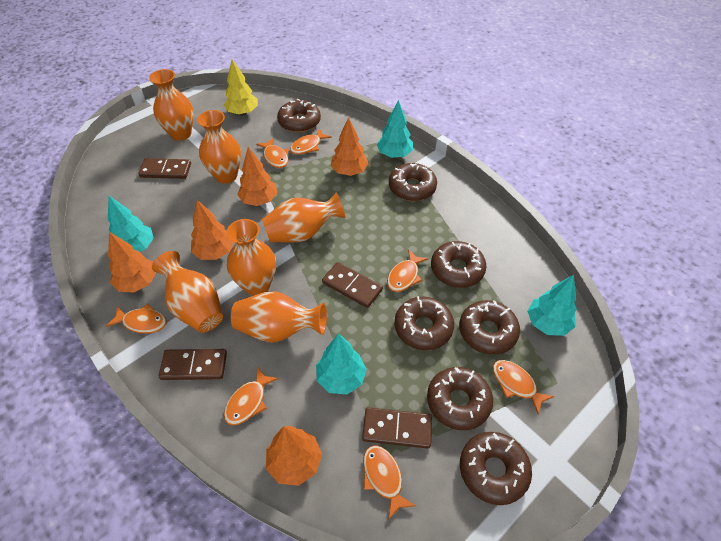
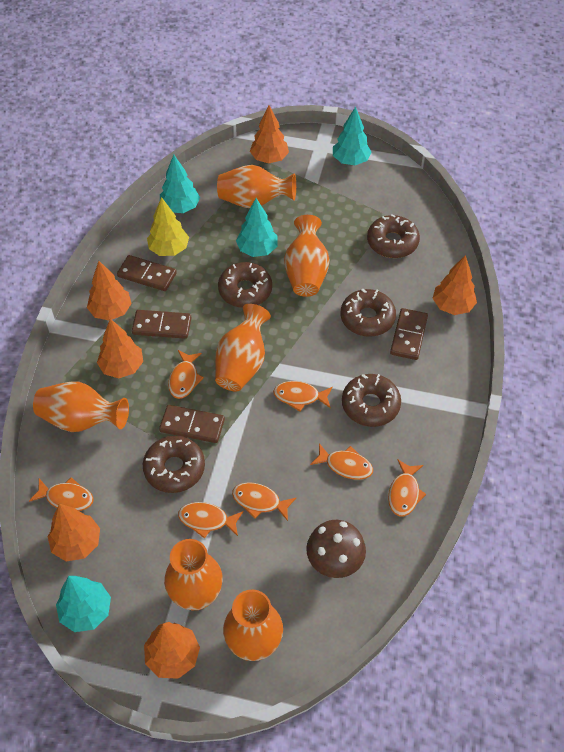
brown donut: [277,99,321,133] [389,163,437,201] [394,296,454,350] [427,367,493,430] [431,241,487,288] [459,300,520,355] [460,432,532,505] = 7 -> [143,436,205,493] [218,262,272,308] [340,289,396,337] [342,374,401,427] [367,214,420,258] = 5
brown mushroom: none = 0 -> [306,520,366,578] = 1
orange tree: [108,232,157,292] [191,200,234,260] [237,147,277,206] [266,426,322,486] [331,117,368,176] = 5 -> [48,504,100,561] [87,261,132,320] [97,319,143,378] [144,622,200,679] [250,105,289,163] [433,255,477,315] = 6

